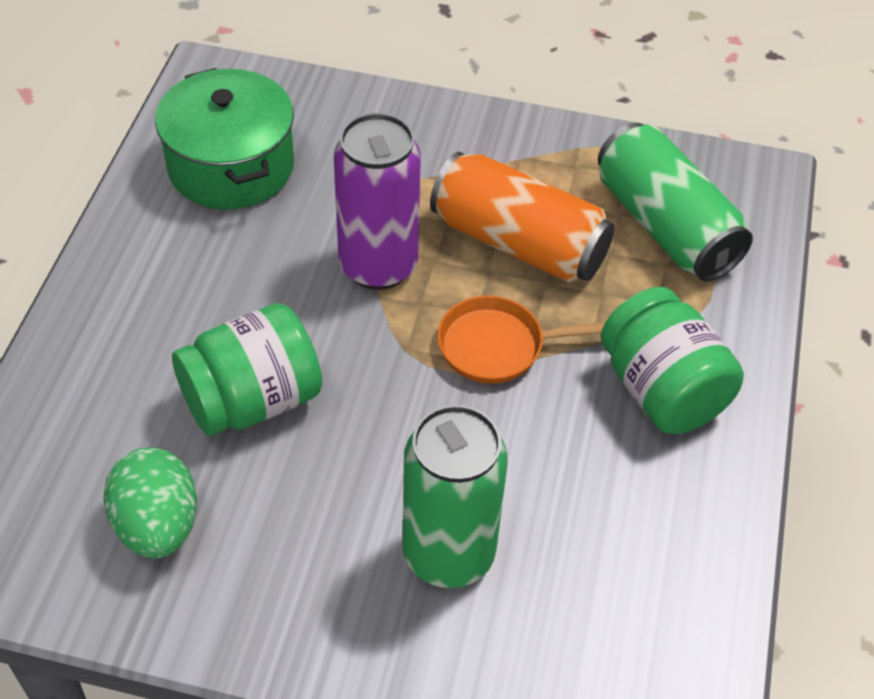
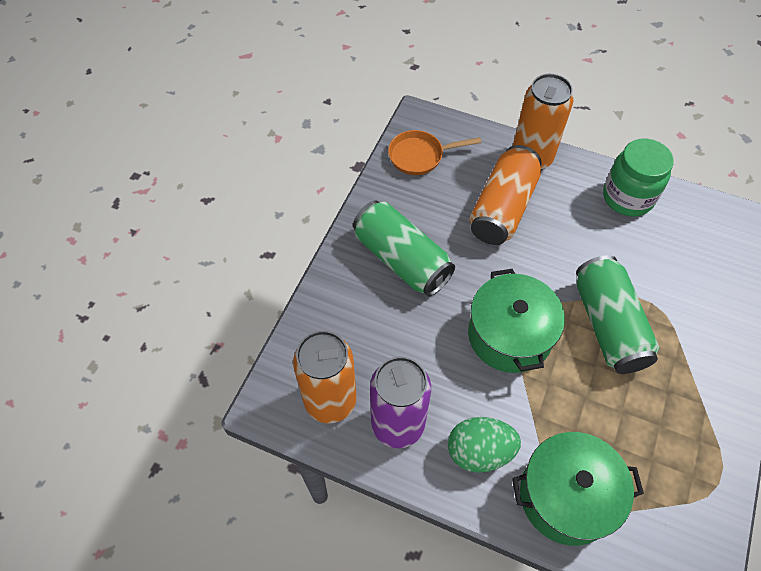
green jar: [172,303,322,436] [601,287,744,434] = 2 -> [603,139,674,216] = 1
green pot: [155,68,294,210] = 1 -> [468,269,565,373] [512,432,644,546] = 2
orange can: [430,152,615,283] = 1 -> [293,331,357,423] [469,145,542,245] [513,74,573,170] = 3

